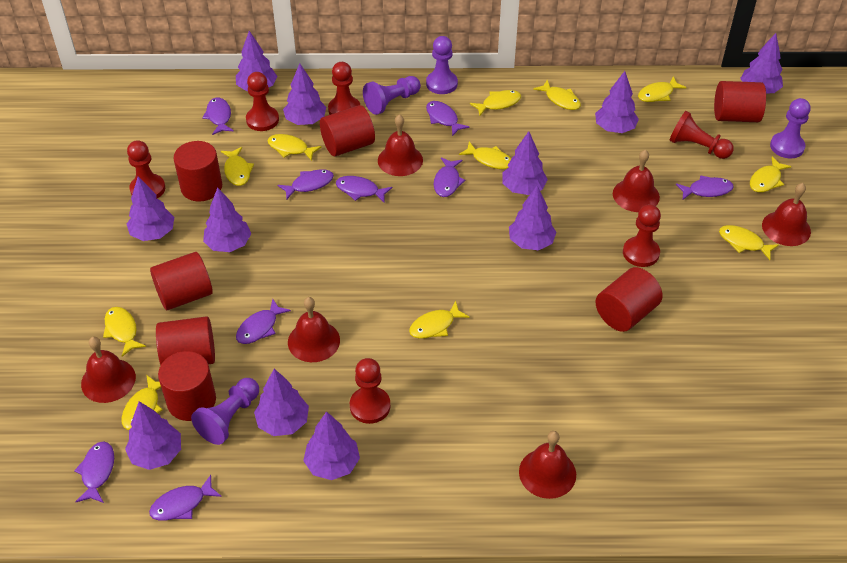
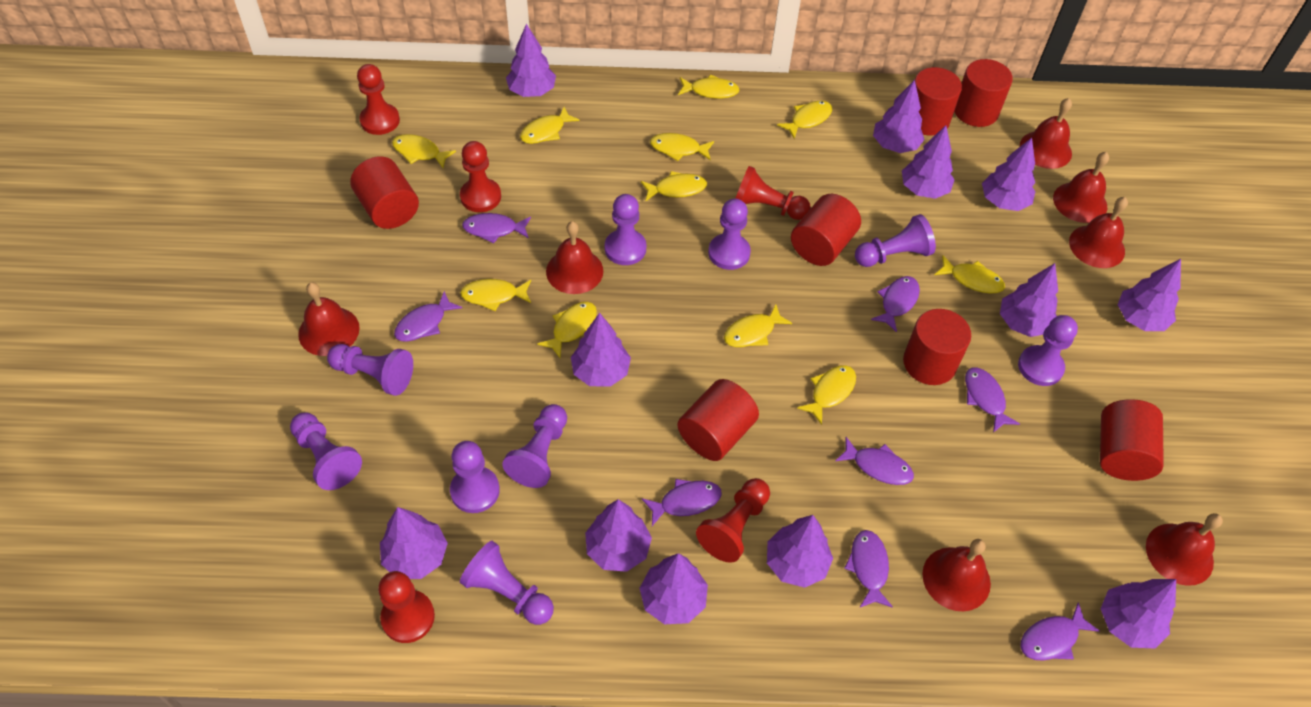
purple fish: [74,441,114,503] [149,475,222,521] [202,97,234,135] [236,299,291,344] [278,169,334,199] [336,176,392,202] [426,101,470,136] [434,157,465,197] [676,175,734,200] = 9 -> [394,291,462,342] [462,213,531,244] [642,479,722,526] [835,437,914,485] [844,530,893,608] [871,276,920,332] [965,367,1020,433] [1020,602,1100,661] = 8
purple pawn: [191,378,259,445] [363,76,421,115] [426,36,458,94] [770,98,810,158] = 4 -> [290,413,362,490] [327,344,413,396] [450,441,500,513] [460,541,554,625] [502,404,567,488] [605,194,646,265] [708,199,751,270] [855,214,936,267] [1018,315,1078,386] = 9
purple tree: [125,401,181,470] [127,176,174,241] [203,187,251,252] [236,31,277,91] [254,369,309,436] [283,63,326,125] [303,411,360,480] [502,131,548,195] [509,185,557,250] [595,71,639,133] [740,33,783,93] = 11 -> [380,507,448,579] [506,24,556,97] [571,313,631,387] [585,499,652,572] [640,553,708,624] [767,515,833,588] [873,80,925,153] [902,125,955,199] [982,138,1036,211] [1000,263,1058,337] [1101,579,1176,648] [1117,259,1181,331] = 12
red bell: [81,337,136,403] [288,297,340,362] [378,114,423,176] [519,431,576,499] [613,150,660,212] [762,183,811,246] = 6 -> [298,282,360,356] [546,221,603,294] [922,539,991,611] [1020,98,1072,169] [1053,152,1109,223] [1069,197,1128,268] [1146,513,1223,586] = 7
red pawn: [127,140,165,199] [246,72,279,131] [328,62,360,115] [350,358,390,424] [623,204,661,267] [669,111,734,159] = 6 -> [357,64,400,135] [378,571,435,643] [460,141,501,212] [696,478,770,563] [735,166,811,220] = 5

